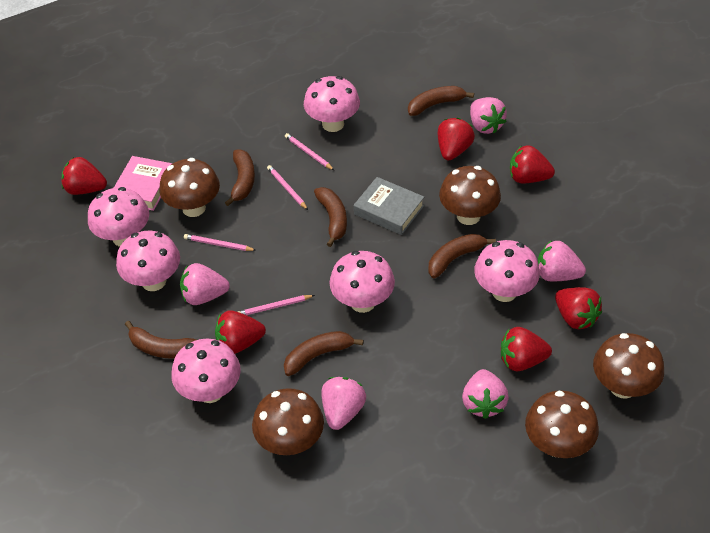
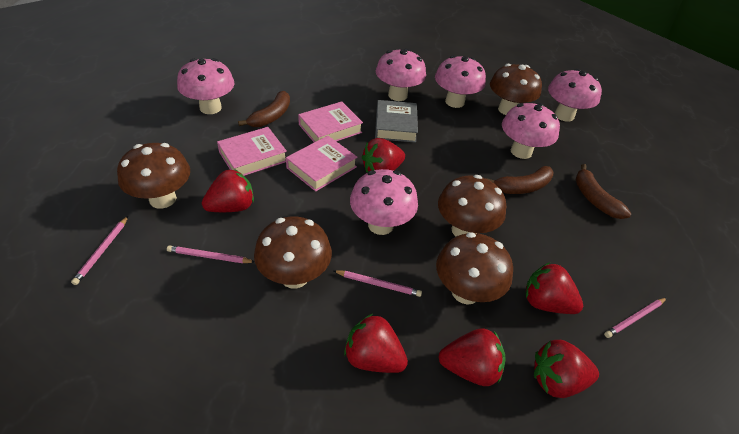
brown banana: [125,321,196,359] [225,149,255,206] [284,331,363,376] [314,187,347,247] [408,86,474,116] [428,234,496,278] = 6 -> [238,91,290,127] [486,166,554,194] [576,164,631,219] = 3
pink book: [114,156,172,211] = 1 -> [217,127,287,176] [286,136,357,192] [298,101,363,142] = 3
pink strawberry: [180,263,230,305] [321,377,366,430] [462,369,509,419] [470,97,507,134] [538,240,586,281] = 5 -> none = 0

